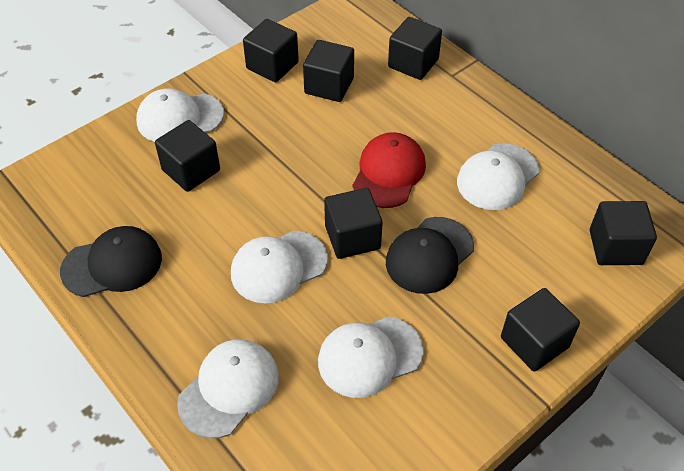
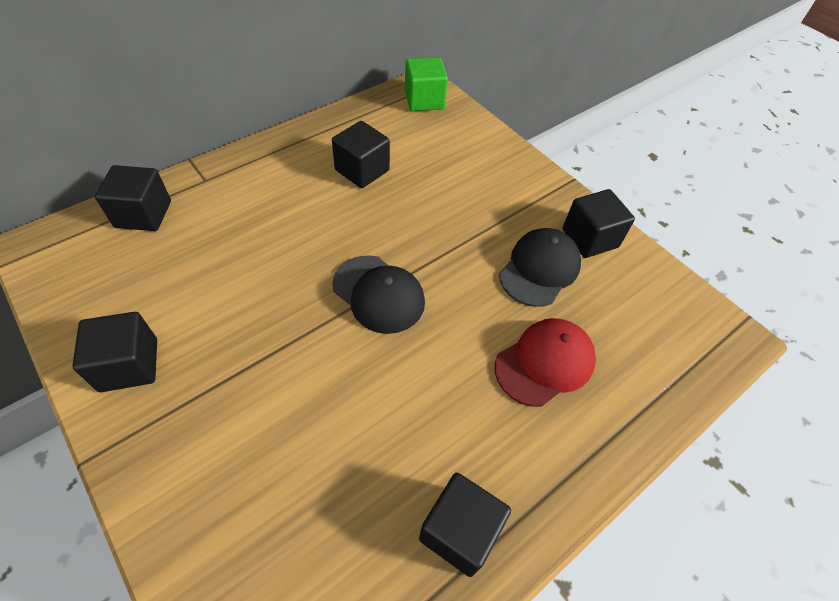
black cube: [155,120,220,192] [243,19,299,82] [303,40,354,102] [324,188,383,259] [388,17,442,80] [501,288,580,372] [590,201,657,265] = 7 -> [72,312,157,392] [95,165,171,231] [332,121,390,188] [419,473,511,577] [563,189,635,258] = 5
green cube: none = 0 -> [405,57,448,111] = 1
white cap: [136,88,224,142] [177,339,279,438] [231,231,328,303] [318,317,423,398] [457,143,539,210] = 5 -> none = 0

